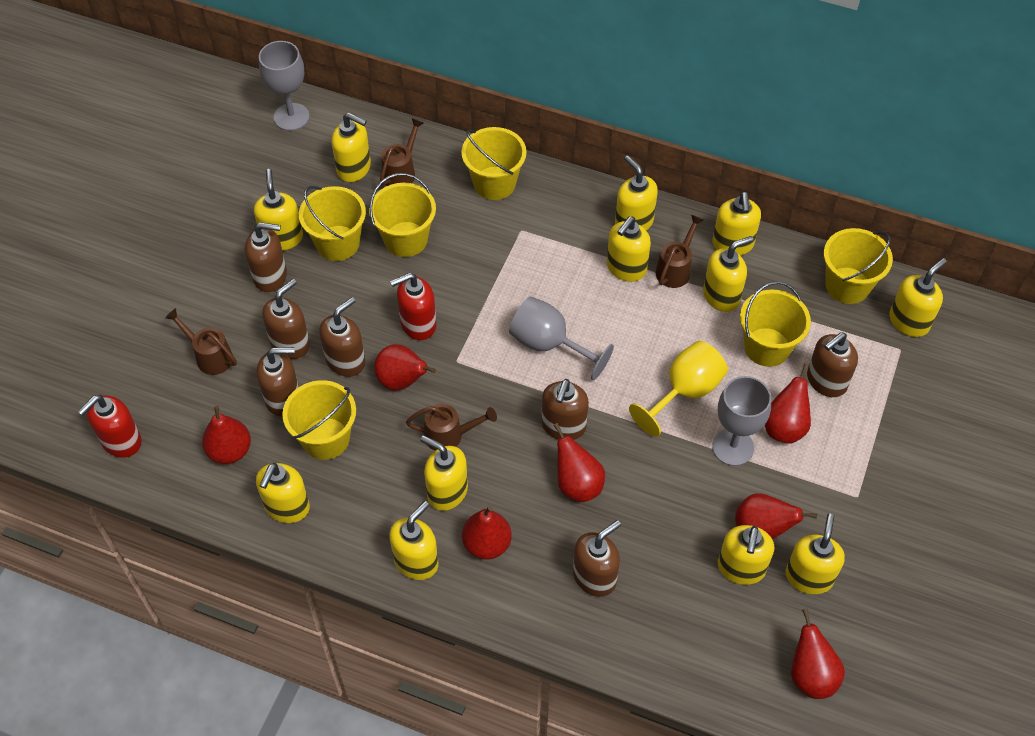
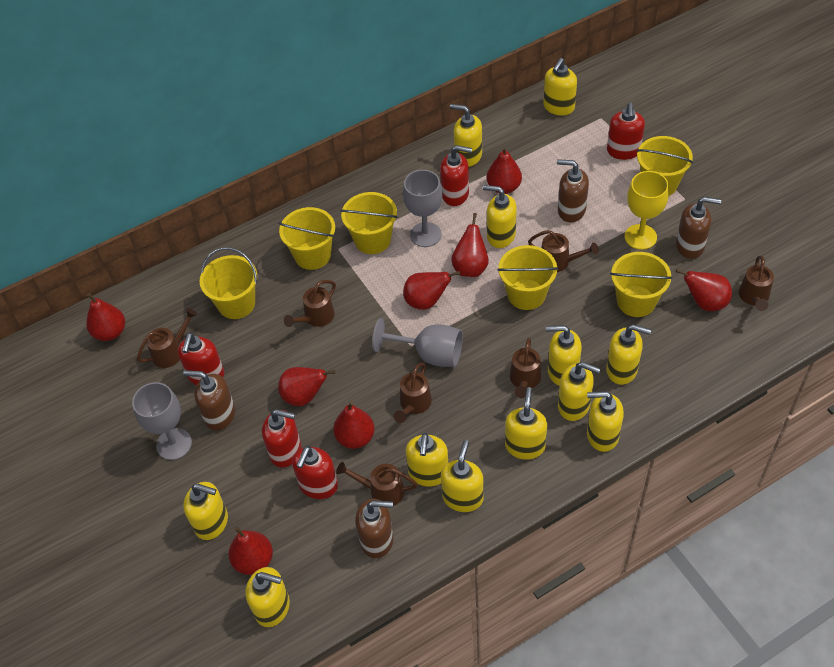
brown soap dispenser: [245,222,287,292] [256,347,299,416] [262,279,310,359] [319,297,366,377] [541,379,589,440] [573,520,621,597] [807,332,858,397] = 7 -> [183,370,235,431] [355,499,394,558] [557,159,589,222] [676,197,721,259] = 4
brown watering can: [165,308,237,375] [380,118,423,186] [406,404,497,451] [656,215,703,288] = 4 -> [137,308,197,368] [284,280,336,327] [336,462,418,506] [394,363,432,423] [510,338,541,398] [528,230,599,272] [739,255,774,311] = 7
red pear: [202,406,251,464] [374,344,436,390] [462,506,512,560] [553,423,605,502] [735,493,817,540] [765,363,811,444] [791,609,845,699] = 7 -> [86,293,125,341] [228,527,273,575] [278,367,336,406] [333,401,375,449] [403,271,460,310] [451,213,489,277] [487,146,522,194] [676,269,732,311] = 8
red soap dispenser: [78,395,142,458] [390,273,437,340] = 2 -> [178,333,224,385] [262,409,301,468] [292,446,338,499] [440,145,472,206] [607,103,645,160] = 5

